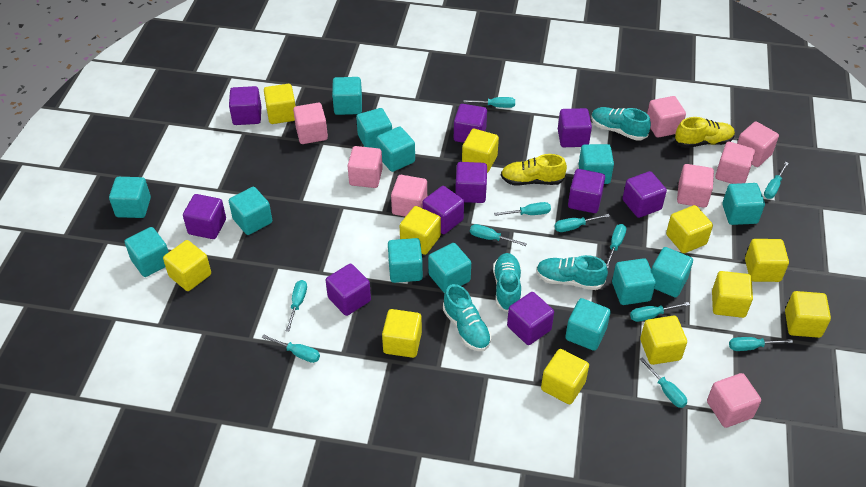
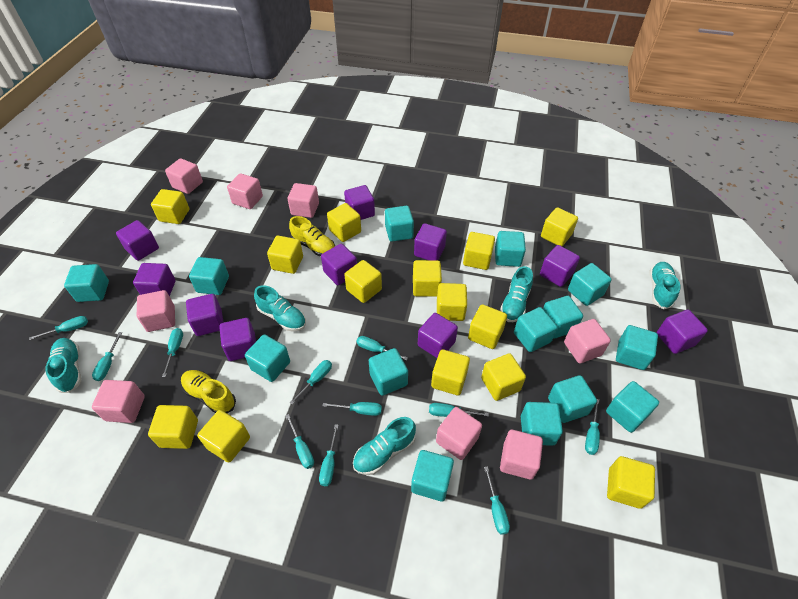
turquoise cube: [109,177,151,218] [125,227,168,277] [229,187,272,235] [332,77,362,115] [356,108,392,148] [376,127,415,172] [388,238,423,283] [428,243,471,293] [565,298,611,351] [578,144,614,184] [612,258,656,305] [651,247,693,298] [722,183,765,225] = 13 -> [64,264,109,302] [189,257,229,295] [245,334,290,382] [369,348,408,396] [385,206,414,242] [411,450,454,502] [495,231,526,267] [514,307,558,352] [521,402,563,446] [543,296,583,339] [548,375,597,423] [568,263,612,306] [606,381,659,433] [616,325,658,370] = 14
turquoise shoe: [443,284,491,351] [493,253,521,312] [536,255,608,290] [591,107,651,141] = 4 -> [45,338,81,393] [254,285,306,331] [353,417,416,475] [500,266,533,322] [649,262,681,309] = 5
yellow cube: [163,240,211,291] [264,84,296,124] [382,309,422,358] [400,206,441,255] [462,129,499,173] [541,349,589,405] [640,316,687,365] [666,205,713,253] [712,271,753,318] [745,239,789,282] [785,291,831,338] = 11 -> [148,405,198,449] [151,189,189,224] [197,410,250,463] [267,236,303,274] [327,203,361,242] [344,260,382,303] [413,260,442,297] [431,349,470,395] [437,283,467,321] [463,232,495,270] [468,304,507,349] [481,353,526,401] [541,207,578,246] [607,456,655,509] = 14

